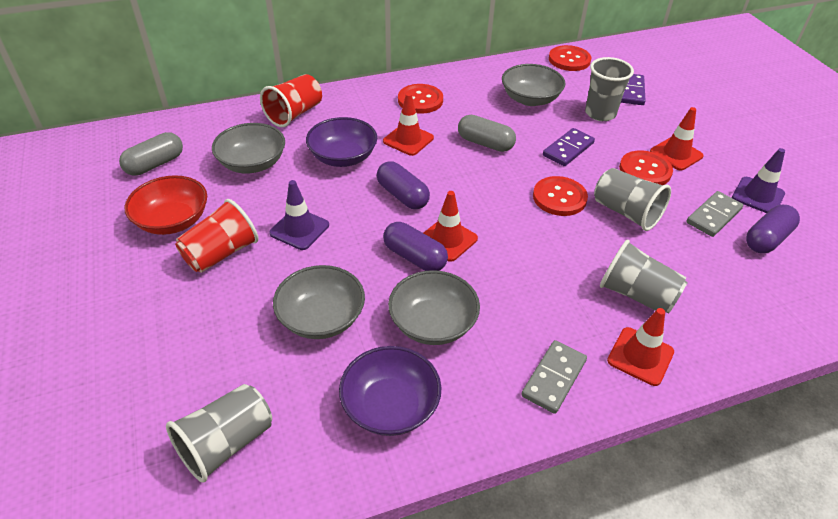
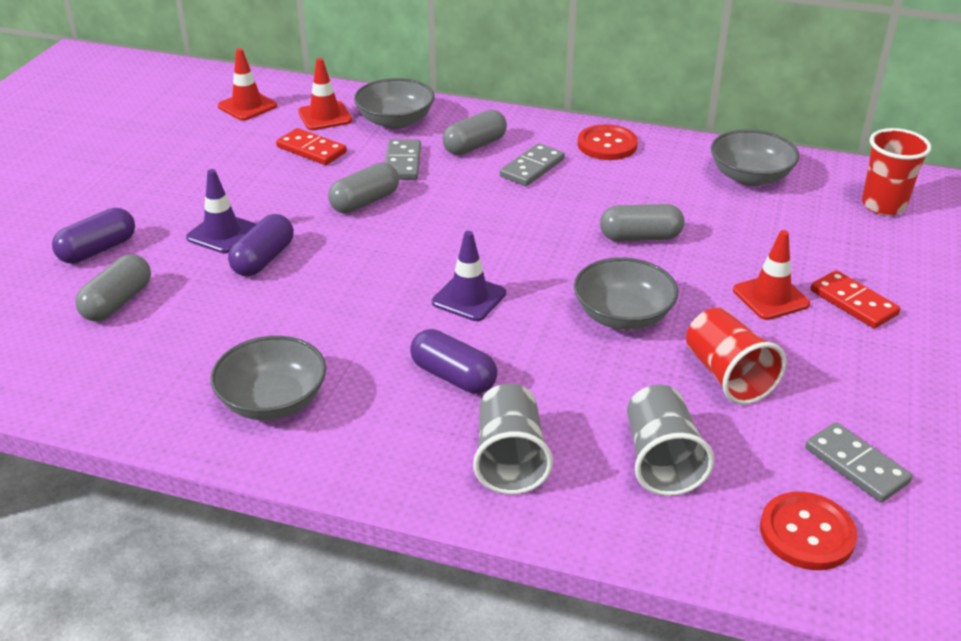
grey capsule: [119,132,183,176] [458,115,516,152] = 2 -> [75,254,151,322] [328,162,399,213] [442,110,507,155] [600,204,685,241] = 4
grey cup: [166,384,272,482] [585,57,634,121] [594,168,671,231] [600,240,688,313] = 4 -> [473,384,553,495] [627,385,714,496] = 2
grey domino: [521,340,587,414] [686,191,744,237] = 2 -> [385,139,421,180] [500,143,565,186] [805,422,913,502] = 3
purple bowl: [306,117,377,167] [339,346,442,436] = 2 -> none = 0
purple domino: [543,128,595,166] [621,74,646,105] = 2 -> none = 0
red bowl: [124,175,207,235] = 1 -> none = 0
red button: [398,84,443,114] [533,176,588,216] [549,45,591,71] [619,150,673,185] = 4 -> [578,124,638,160] [760,492,857,570] = 2
red domino: none = 0 -> [276,128,347,165] [810,270,901,328] = 2
red traffic cone: [383,93,434,156] [424,191,478,262] [607,308,674,386] [650,107,704,171] = 4 -> [218,48,277,121] [298,58,352,130] [733,230,810,320] = 3

